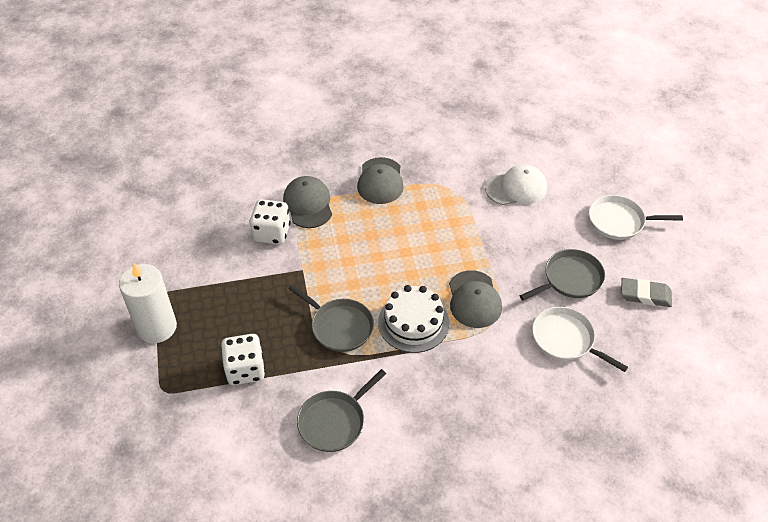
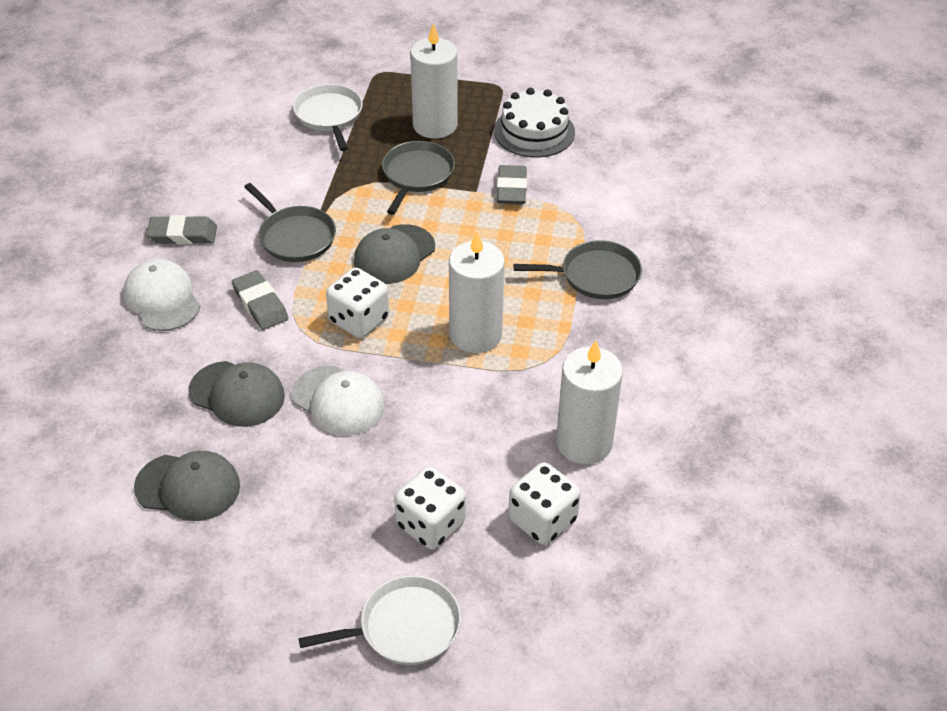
grey eraser: [621,278,672,307] = 1 -> [147,215,217,245] [232,270,288,330] [497,165,527,204] = 3
white candle: [119,262,177,343] = 1 -> [410,23,458,139] [449,231,505,353] [556,340,623,464] = 3
white cap: [485,164,547,205] = 1 -> [123,259,200,331] [292,366,385,436] = 2
white dice: [221,334,265,385] [250,199,290,244] = 2 -> [326,268,389,338] [394,467,466,550] [508,462,581,545] = 3

